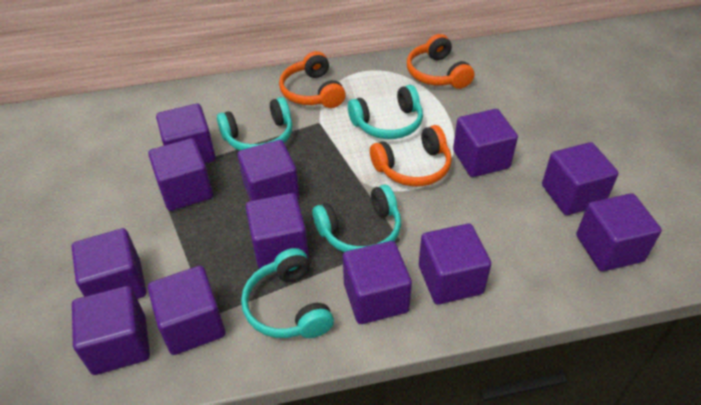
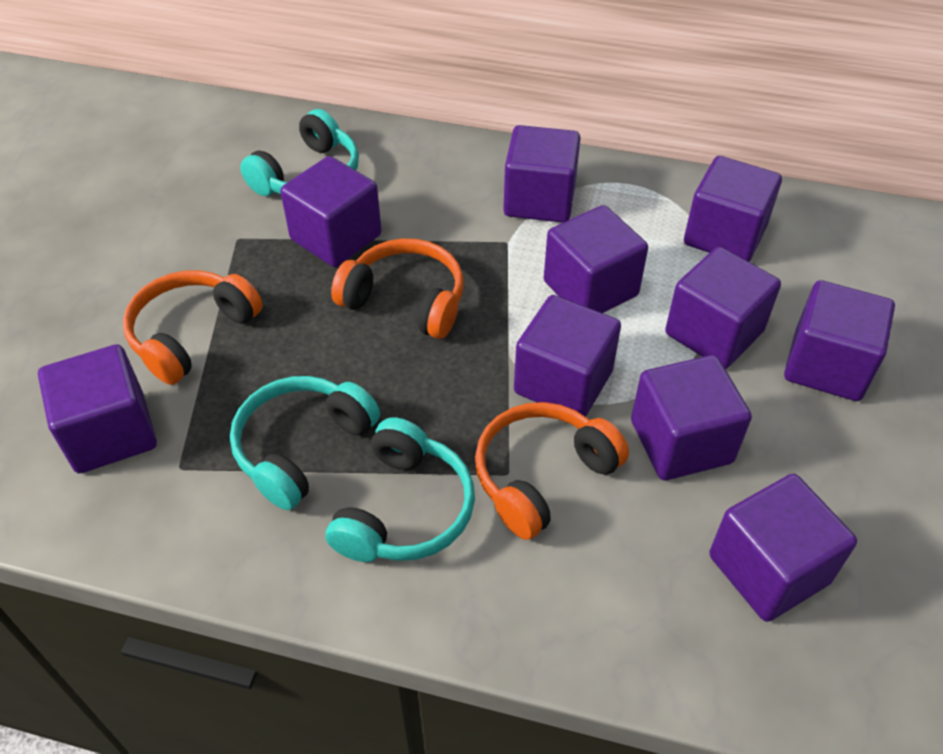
purple cube: [72,228,146,299] [72,286,150,375] [148,138,213,211] [148,266,225,355] [156,104,216,164] [238,140,300,201] [246,193,309,269] [343,241,412,324] [419,224,491,305] [453,109,518,177] [542,142,618,215] [576,193,662,271] = 12 -> [38,344,157,473] [280,156,382,267] [503,125,580,223] [514,295,621,417] [544,205,648,313] [631,355,752,480] [665,247,781,369] [684,156,782,262] [709,474,857,622] [784,280,895,401] = 10
turquoise headphones: [217,97,293,151] [241,248,334,338] [313,184,401,252] [348,85,423,139] = 4 -> [230,376,380,510] [240,109,359,196] [326,418,475,562] = 3

